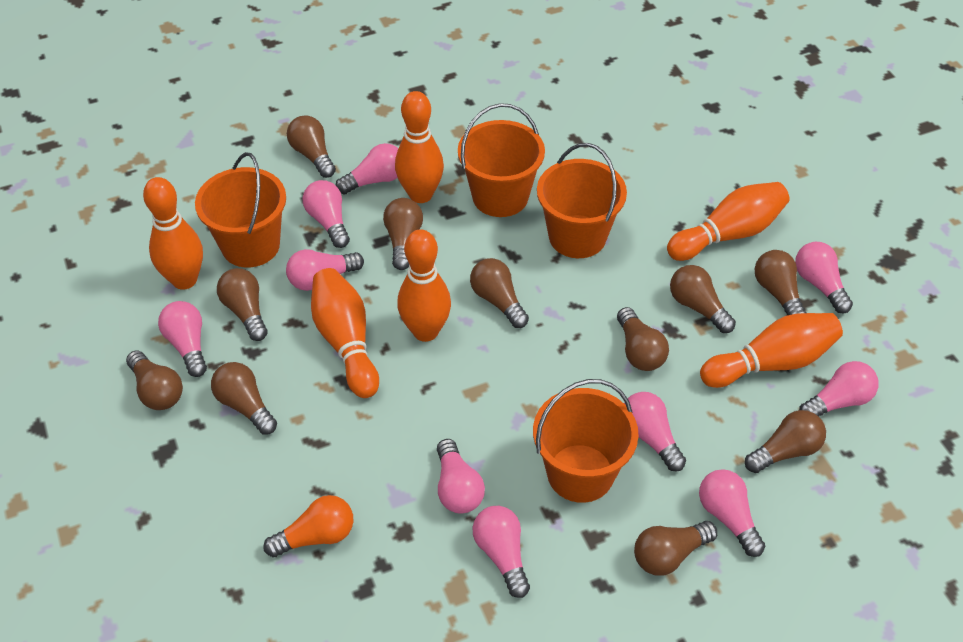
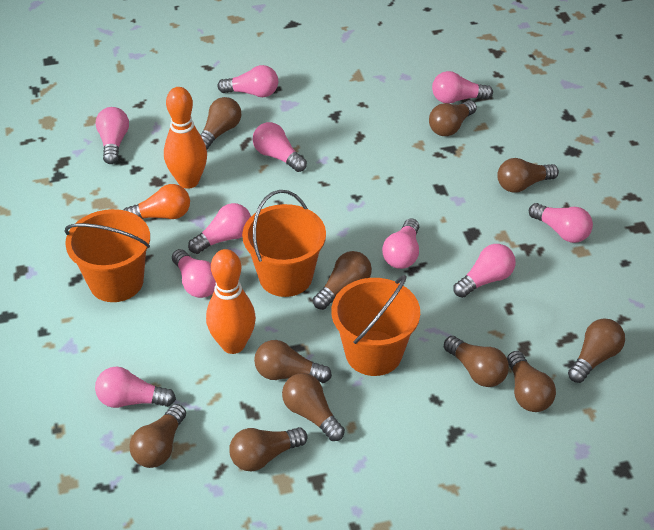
orange bowling pin: [143,177,203,290] [311,268,379,398] [395,91,444,203] [397,229,451,342] [667,182,790,261] [700,313,843,388] = 6 -> [164,87,207,189] [206,249,256,354] = 2
orange bucket: [195,152,286,267] [458,103,545,217] [533,379,639,503] [537,143,627,258] = 4 -> [64,209,150,302] [242,190,326,297] [331,275,420,376] = 3

